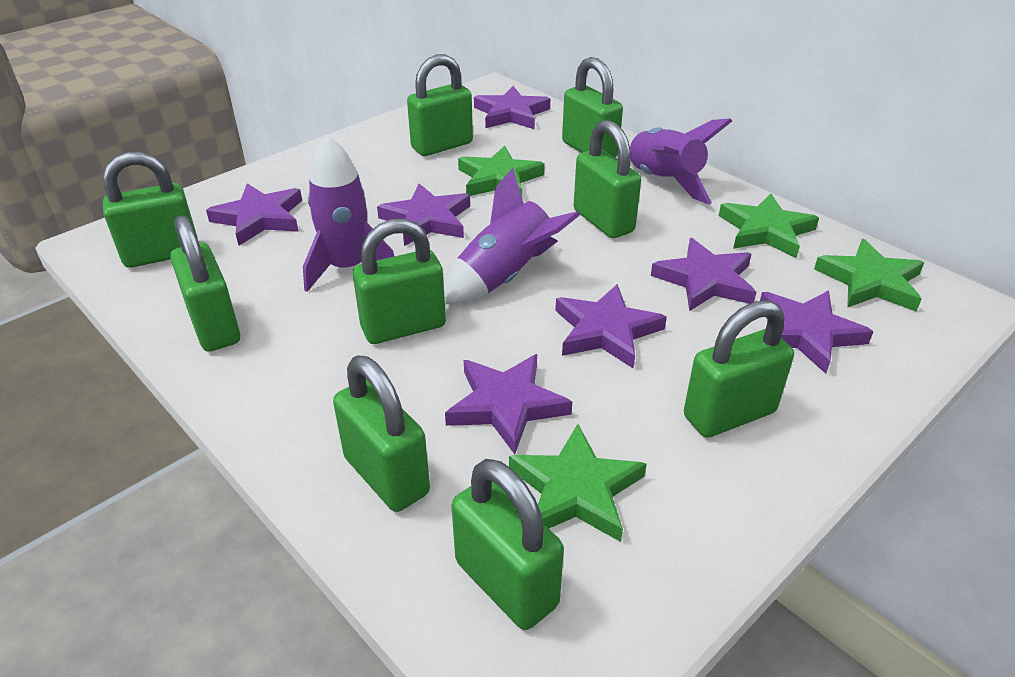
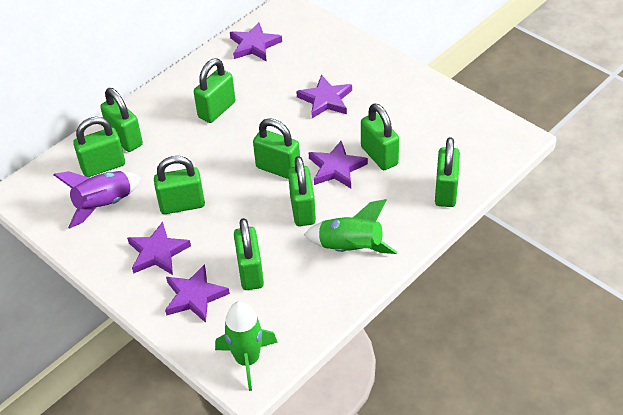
green rocket: none = 0 -> [215,301,278,391] [304,199,397,254] = 2
green star: [458,146,545,196] [509,424,647,542] [719,194,819,258] [814,239,924,311] = 4 -> none = 0
purple rocket: [303,135,394,292] [444,168,580,304] [628,118,732,204] = 3 -> [54,171,141,229] = 1
purple star: [206,183,302,246] [377,184,470,246] [445,354,572,454] [474,86,550,129] [555,284,667,369] [651,238,756,311] [760,291,874,374] = 7 -> [127,222,191,275] [165,264,230,323] [230,22,282,61] [296,75,352,118] [308,141,368,188] = 5

